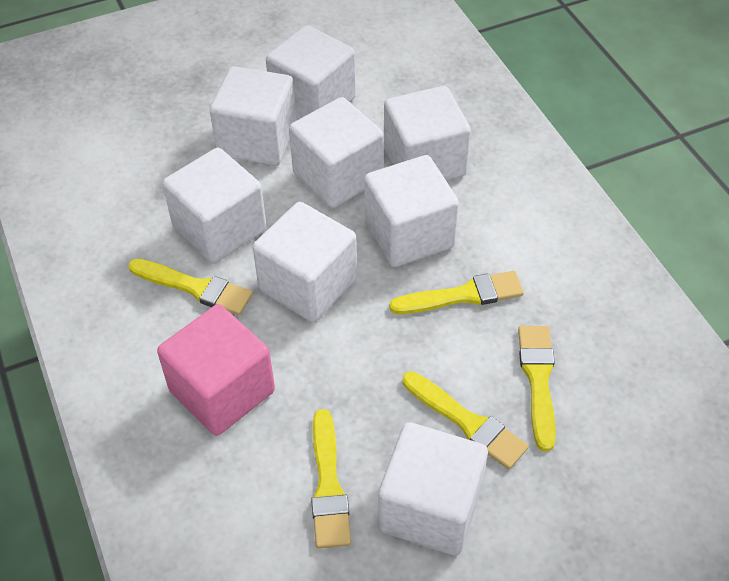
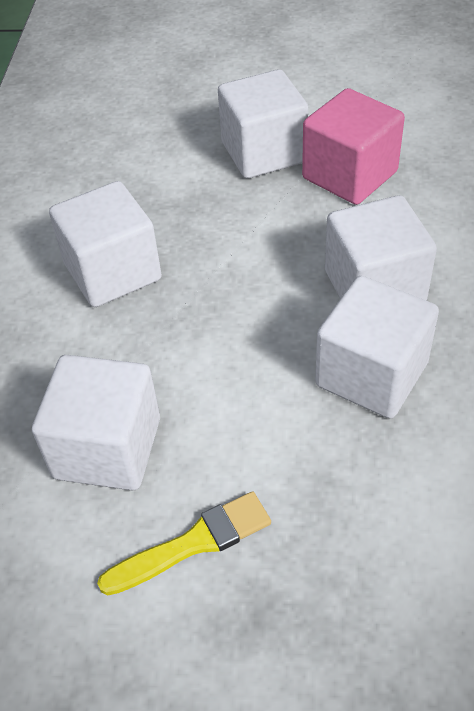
white cube: [162,148,267,264] [210,66,297,166] [253,202,357,322] [266,25,356,120] [289,97,384,208] [364,155,459,267] [378,422,488,556] [384,86,471,180] = 8 -> [32,355,160,490] [49,181,162,307] [218,69,309,179] [315,276,439,419] [325,195,437,301] = 5
yellow brush: [128,258,253,315] [311,409,351,549] [389,271,524,314] [403,371,529,469] [518,326,556,452] = 5 -> [97,491,271,595] = 1

